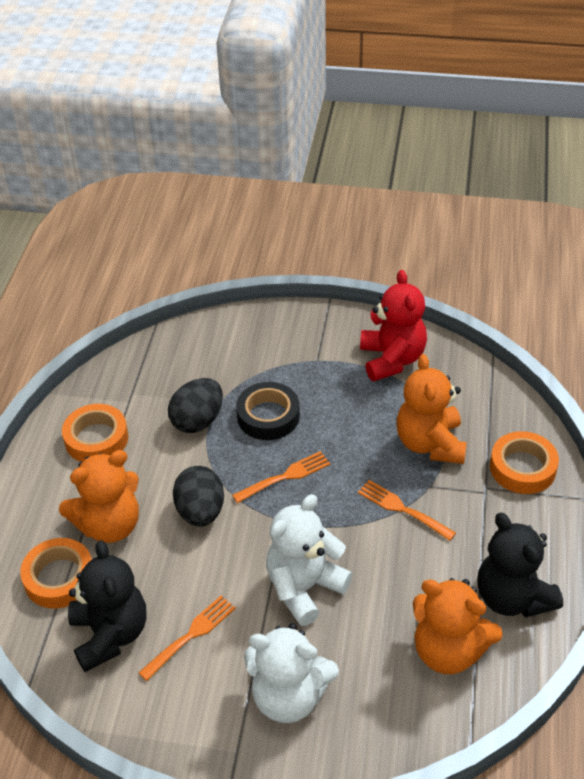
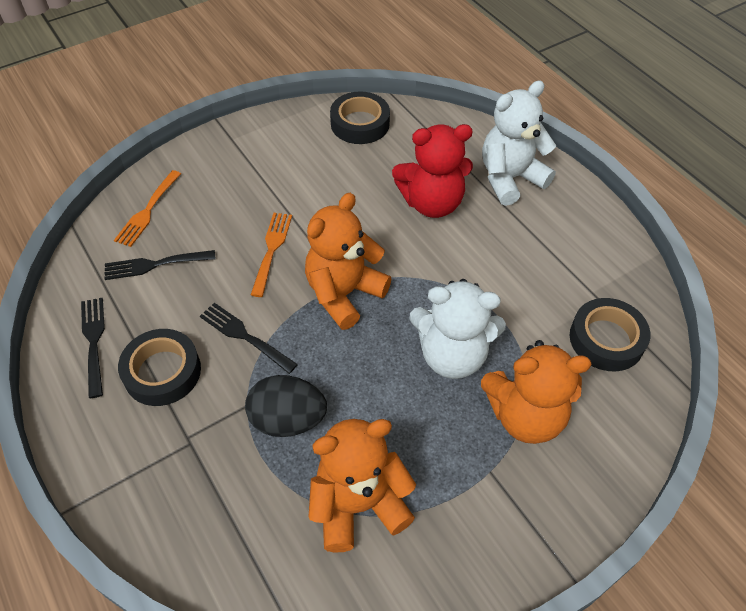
black egg: [168,378,223,433] [173,466,224,527] = 2 -> [245,375,327,437] = 1
black fork: none = 0 -> [81,298,105,398] [105,250,216,280] [200,303,298,374] = 3
black tape: [236,382,300,440] = 1 -> [118,329,201,406] [330,91,390,144] [570,298,650,371] = 3
black teddy bear: [68,540,147,672] [477,513,563,617] = 2 -> none = 0
orange fork: [139,596,236,681] [232,451,330,503] [358,480,456,541] = 3 -> [114,170,181,247] [251,213,292,297] = 2
orange tape: [20,538,92,609] [62,404,128,462] [490,431,559,494] = 3 -> none = 0

